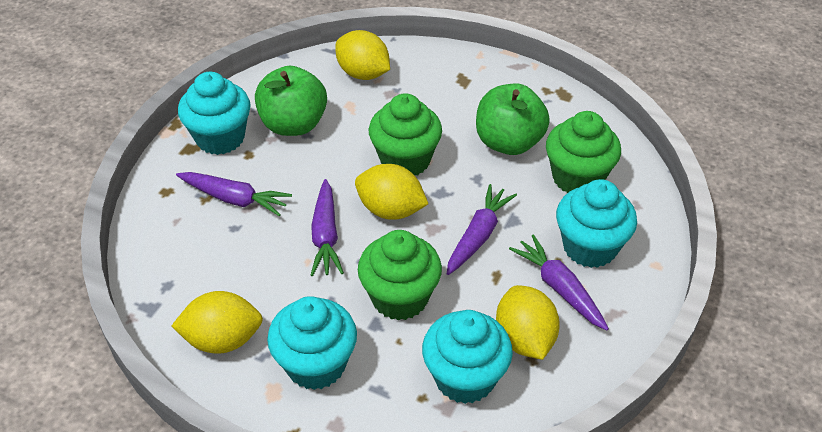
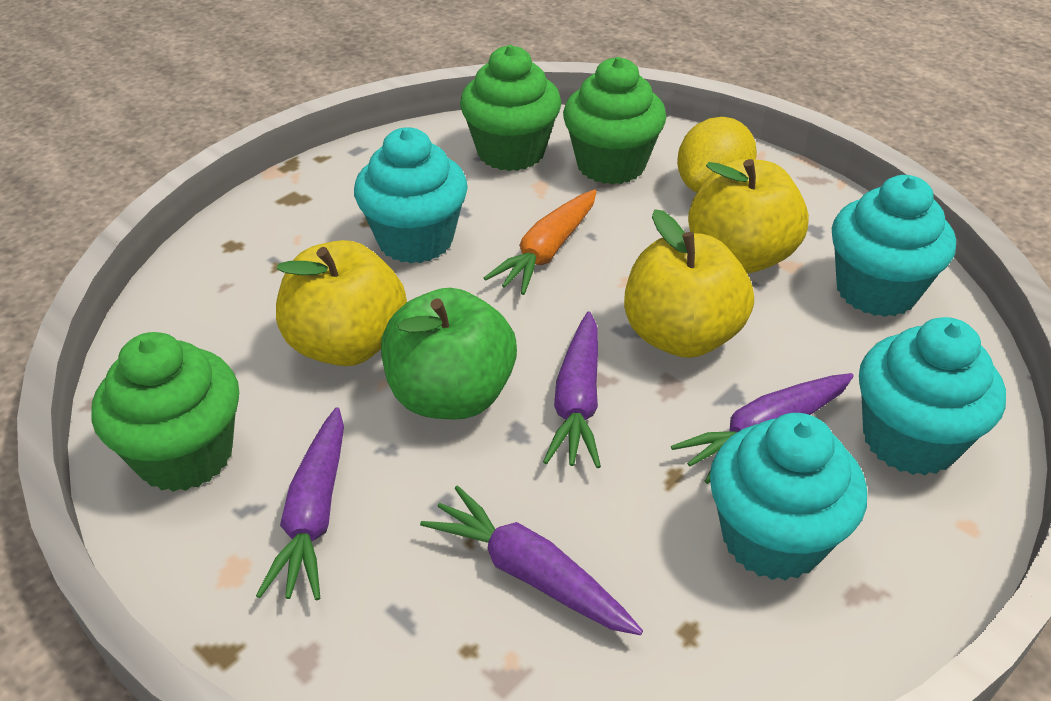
green apple: [255,66,327,136] [476,84,550,155] = 2 -> [381,288,517,419] = 1
orange carrot: none = 0 -> [484,189,597,295] = 1
yellow apple: none = 0 -> [276,240,407,366] [624,209,754,358] [688,159,809,274] = 3
yellow lemon: [172,291,263,354] [335,30,390,80] [355,164,428,220] [496,285,560,360] = 4 -> [677,117,757,193] = 1

